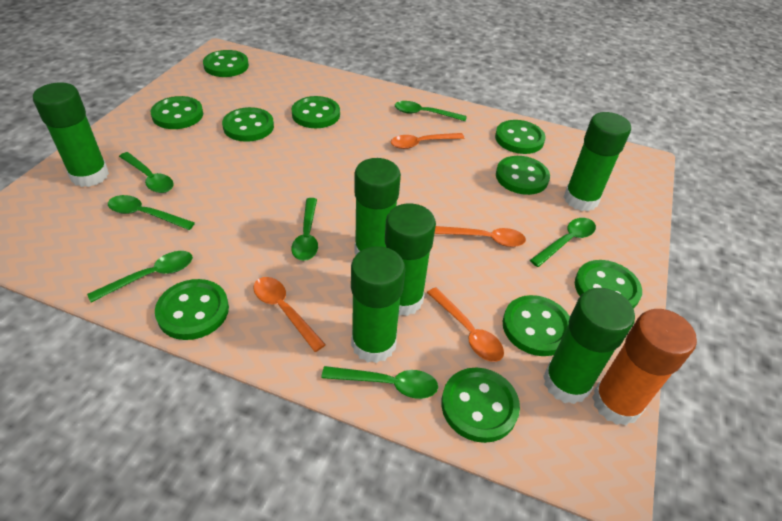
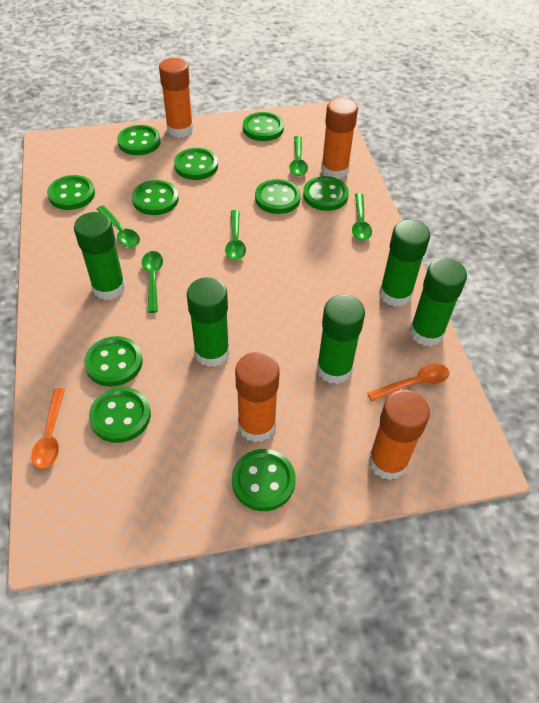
green glue stick: [33,82,109,187] [351,246,405,363] [354,158,401,255] [385,203,436,316] [543,288,635,404] [564,112,631,211] = 6 -> [74,212,126,300] [187,277,229,367] [317,294,365,384] [379,219,430,307] [410,258,467,346] = 5
green spoon: [87,251,193,303] [108,195,195,230] [119,152,174,193] [291,198,318,261] [321,366,438,399] [395,101,467,121] [530,218,596,267] = 7 -> [97,205,140,247] [142,251,163,313] [225,210,246,260] [289,136,308,176] [352,193,372,241] = 5
orange glue stick: [592,309,697,426] = 1 -> [159,58,193,138] [235,352,280,442] [321,98,358,179] [368,390,430,480] = 4
orange spoon: [253,277,326,352] [391,133,464,149] [427,287,504,362] [434,226,526,247] = 4 -> [31,388,65,469] [367,364,449,401] = 2

